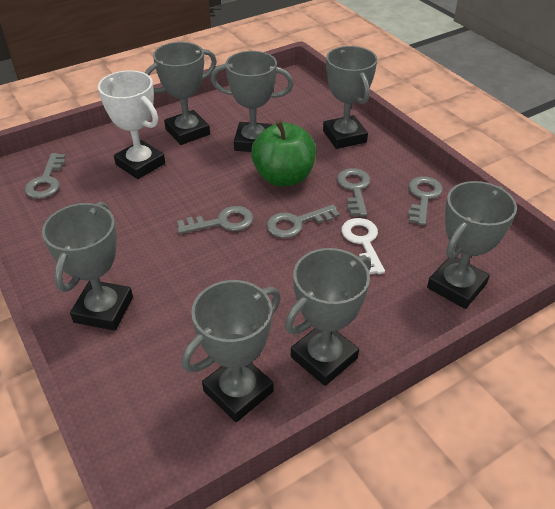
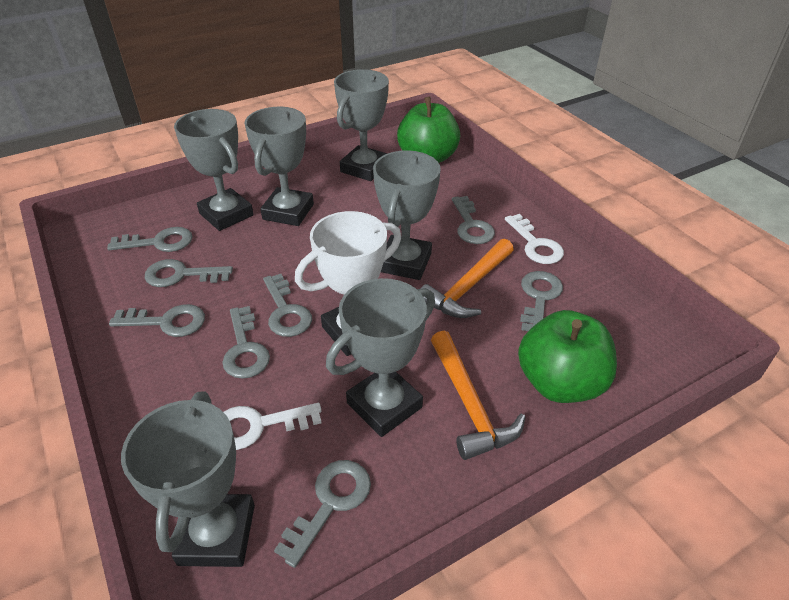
green apple: [251,120,316,186] = 1 -> [397,97,460,163] [518,310,617,403] = 2
grey key: [25,153,66,199] [177,206,253,234] [266,205,340,238] [337,168,370,216] [408,176,443,225] = 5 -> [107,227,193,252] [109,304,205,337] [145,259,233,287] [222,306,270,379] [263,274,312,337] [274,460,371,568] [452,196,495,244] [520,271,563,331] = 8
grey trophy: [42,202,133,331] [145,42,217,145] [182,280,281,422] [211,51,293,152] [285,248,371,386] [323,46,377,149] [427,181,517,309] = 7 -> [121,391,255,567] [174,109,254,231] [244,107,314,226] [326,278,435,437] [334,69,389,181] [373,150,441,280] = 6
orange hammer: none = 0 -> [421,239,514,318] [431,331,526,460] = 2
white key: [341,218,385,274] = 1 -> [223,403,322,450] [505,214,564,264] = 2

